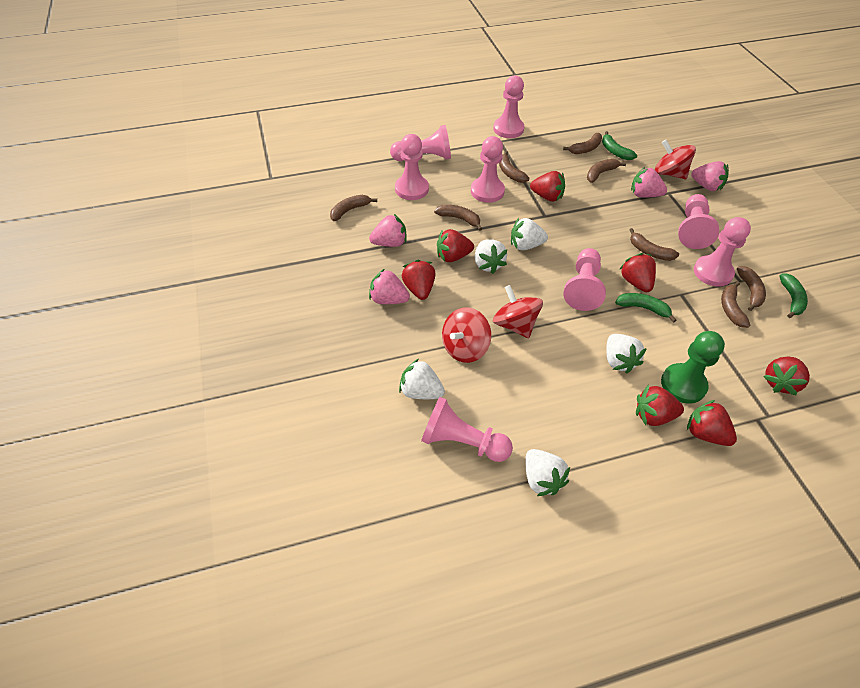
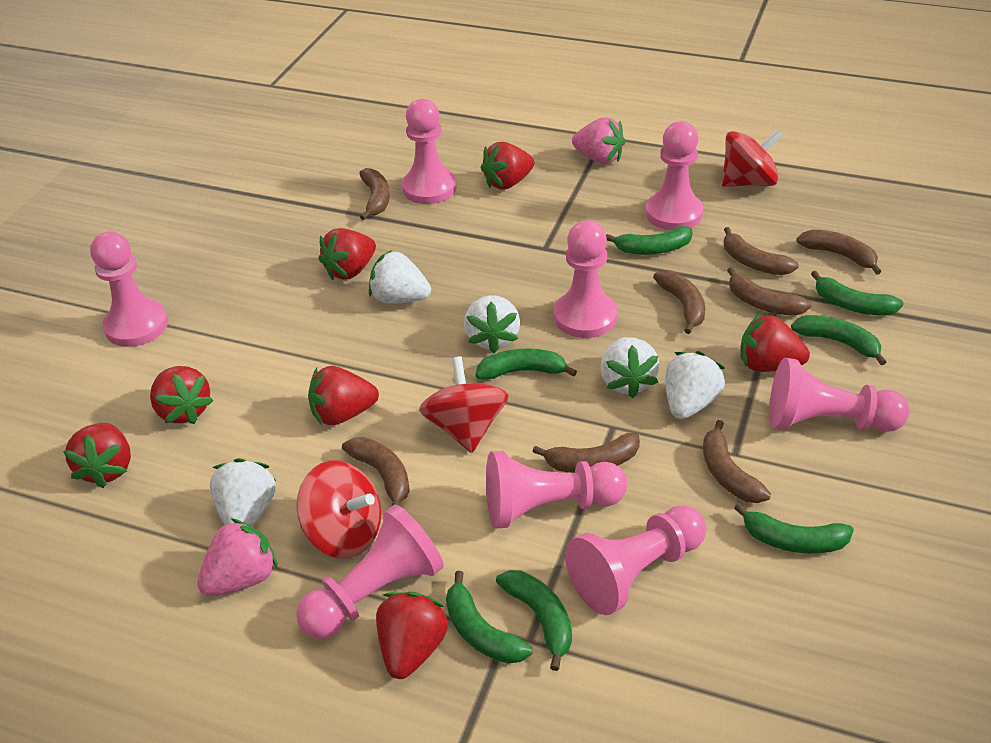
green banana: [602,131,637,160] [615,293,676,323] [780,274,808,318] = 3 -> [446,571,532,663] [476,349,577,380] [496,570,572,671] [606,226,693,255] [734,503,854,554] [791,315,886,365] [811,271,904,315] = 7
green pawn: [661,331,725,404] = 1 -> none = 0
pink strawberry: [369,214,406,247] [369,269,410,304] [631,167,667,197] [691,161,729,191] = 4 -> [197,518,278,596] [572,118,625,164] = 2

